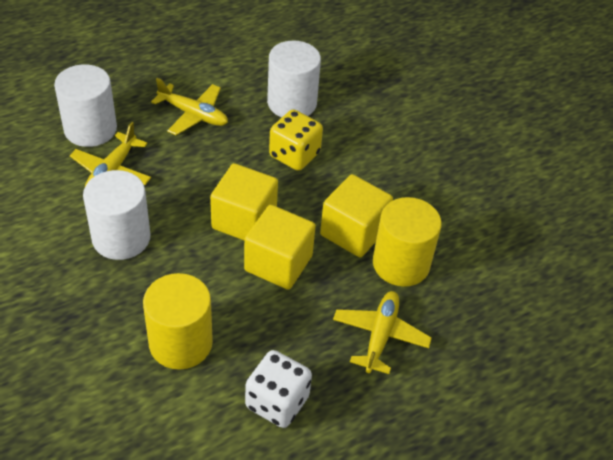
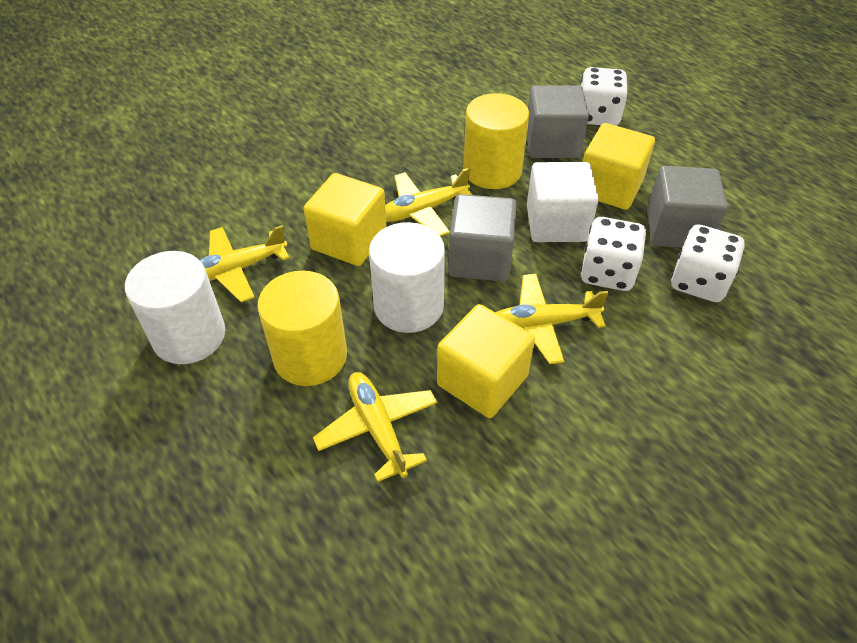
grey cube: none = 0 -> [448,194,517,281] [527,85,589,158] [647,166,728,248] = 3
white cube: none = 0 -> [527,162,599,242] = 1
white cylinder: [54,64,117,147] [83,170,150,260] [267,41,321,117] = 3 -> [125,251,225,364] [369,222,445,333] = 2
white dice: [245,350,312,428] = 1 -> [581,67,628,126] [581,217,646,291] [671,224,745,302] = 3
yellow dice: [269,110,323,171] = 1 -> none = 0
yellow plane: [70,122,151,186] [151,78,228,135] [333,291,432,374] = 3 -> [200,225,290,303] [313,372,438,482] [385,168,473,237] [496,274,608,364] = 4

